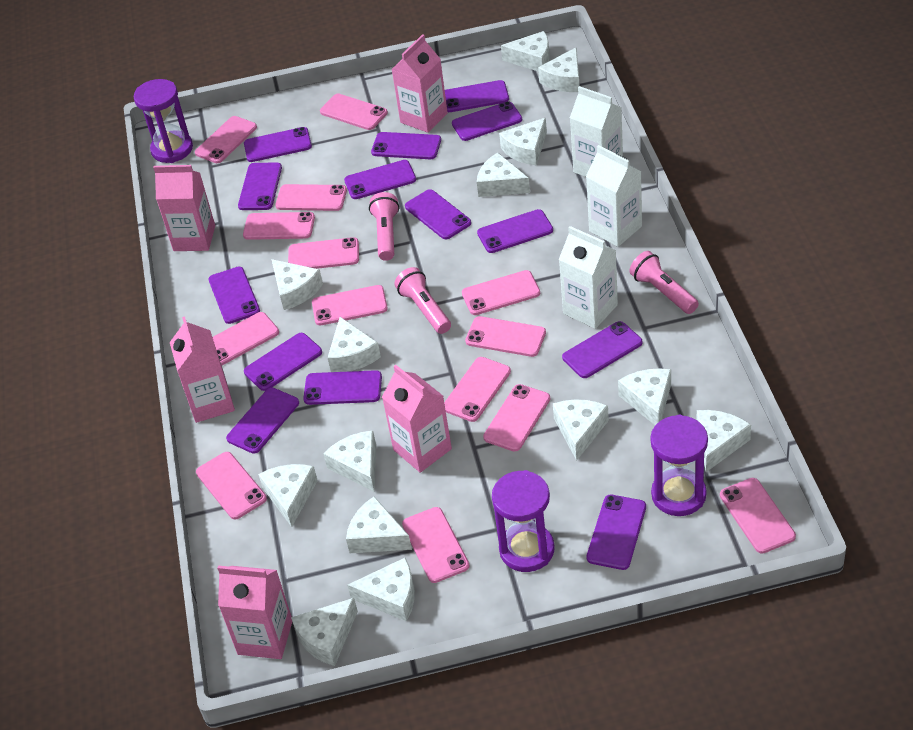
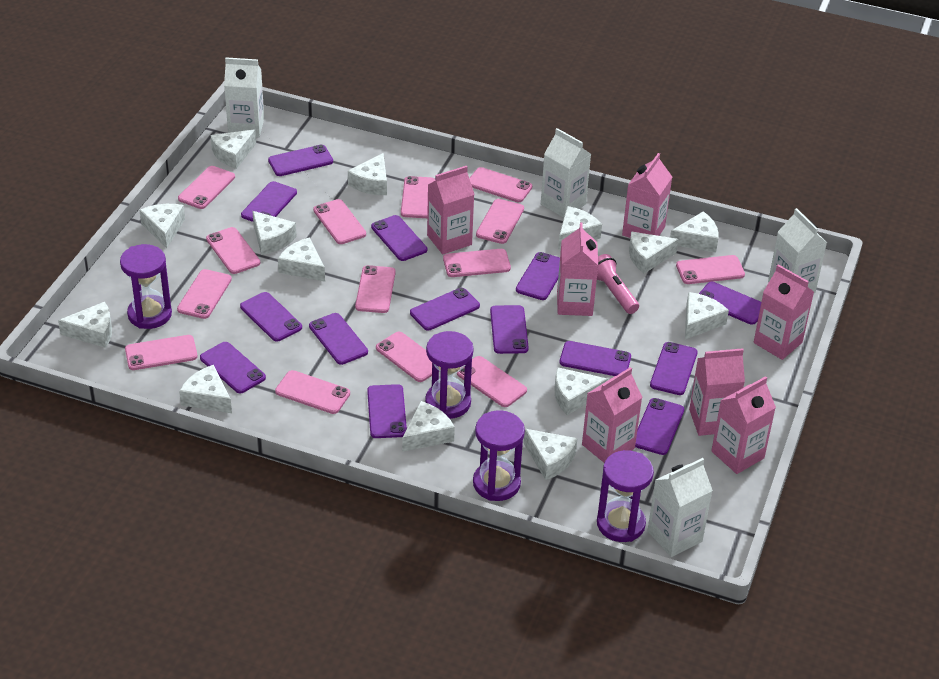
pink carton: [153,165,215,251] [170,316,235,423] [217,566,292,659] [382,365,452,473] [391,34,448,133] = 5 -> [427,166,475,254] [557,223,598,316] [582,367,643,462] [622,153,672,238] [689,348,745,436] [711,376,776,474] [754,264,814,360] = 7
pink flashlight: [369,192,399,261] [394,267,451,334] [629,251,699,314] = 3 -> [597,254,639,314] = 1
purple hourglass: [134,79,193,163] [492,470,555,572] [651,415,708,516] = 3 -> [120,244,172,329] [425,331,474,419] [473,410,525,501] [597,450,654,542] = 4
white carton: [559,226,618,329] [570,86,623,177] [586,145,642,247] = 3 -> [224,57,264,137] [541,128,591,218] [647,458,713,557] [768,208,827,293] = 4

